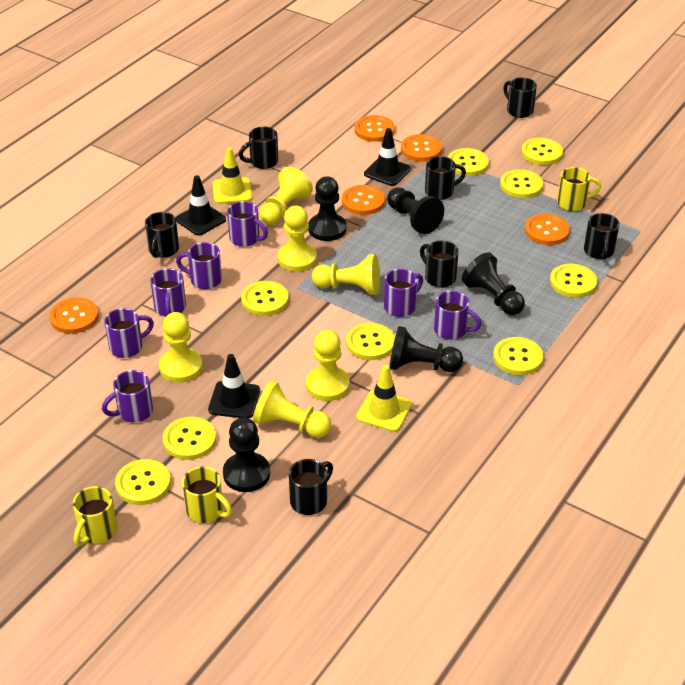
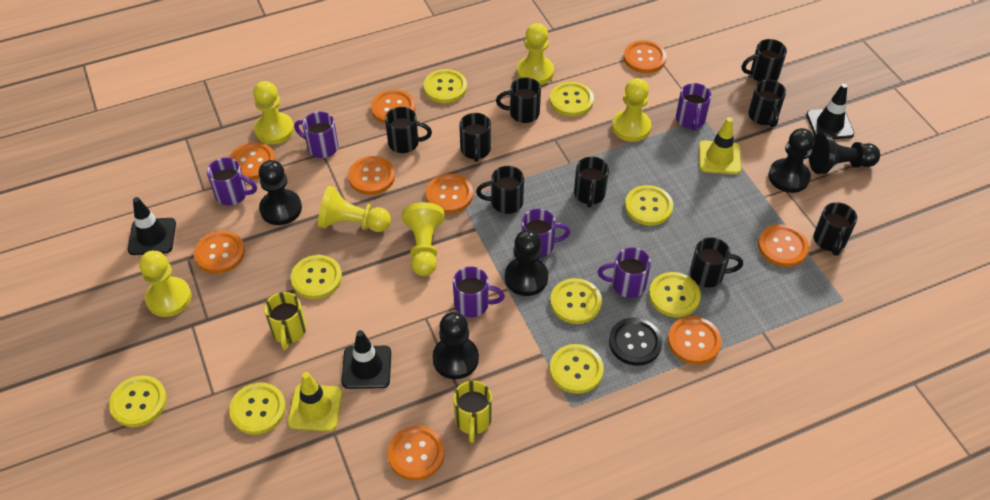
black button: none = 0 -> [609,318,662,366] = 1
black mug: [145,212,179,258] [239,126,278,169] [289,459,333,515] [420,240,459,288] [425,156,466,200] [503,77,537,118] [584,213,620,260] = 7 -> [385,107,432,153] [459,113,491,162] [476,166,524,214] [496,77,541,123] [574,157,609,208] [690,237,743,287] [742,39,787,82] [748,79,786,127] [814,202,857,256] = 9
orange button: [49,297,99,334] [342,185,385,215] [354,115,394,142] [401,134,442,161] [525,214,570,245] = 5 -> [194,231,245,274] [229,142,276,180] [348,156,395,195] [371,89,415,124] [387,425,445,480] [426,174,473,213] [624,40,667,73] [668,316,722,364] [758,224,809,267] = 9
purple mug: [102,370,153,422] [104,308,154,358] [150,268,186,316] [176,242,222,289] [227,201,268,247] [384,269,423,317] [434,291,481,340] = 7 -> [207,158,257,206] [294,112,338,158] [453,267,505,317] [521,209,570,258] [598,247,651,298] [676,83,712,131] = 6
yellow mug: [73,486,117,546] [182,466,232,523] [557,167,601,211] = 3 -> [264,292,307,350] [453,381,492,443] = 2

